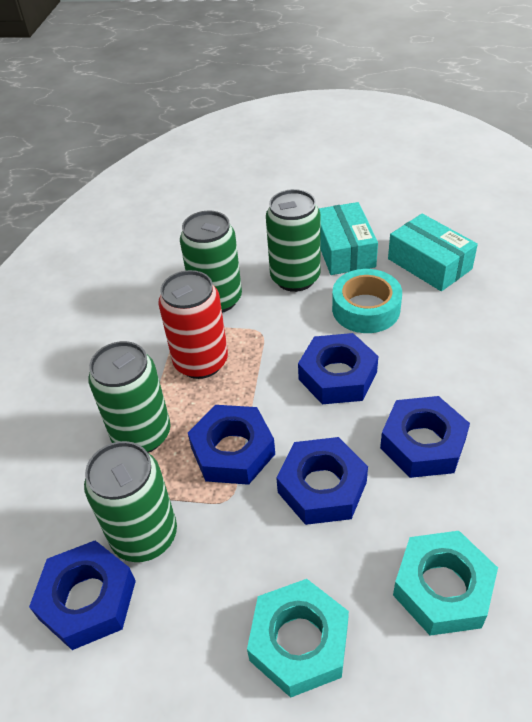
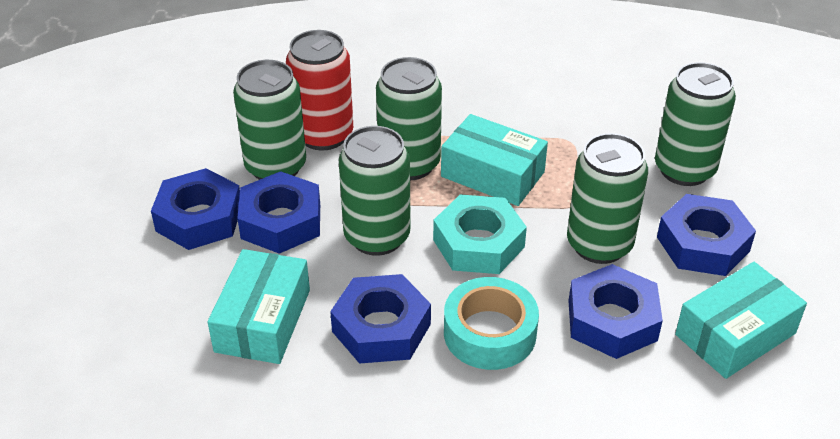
green can: [84,441,177,562] [88,341,170,453] [180,211,242,313] [266,189,321,292] = 4 -> [233,60,306,180] [339,126,411,256] [376,57,442,180] [567,133,648,264] [655,62,736,186] = 5
turquoise box: [319,202,378,275] [388,214,478,291] = 2 -> [208,249,310,364] [441,114,548,206] [675,262,807,379] = 3
turquoise nut: [247,579,349,698] [393,531,498,636] = 2 -> [433,194,527,274] = 1

